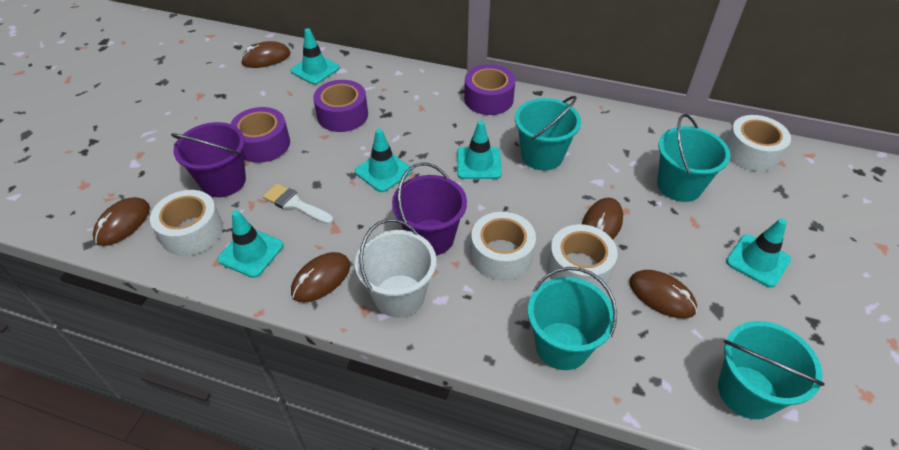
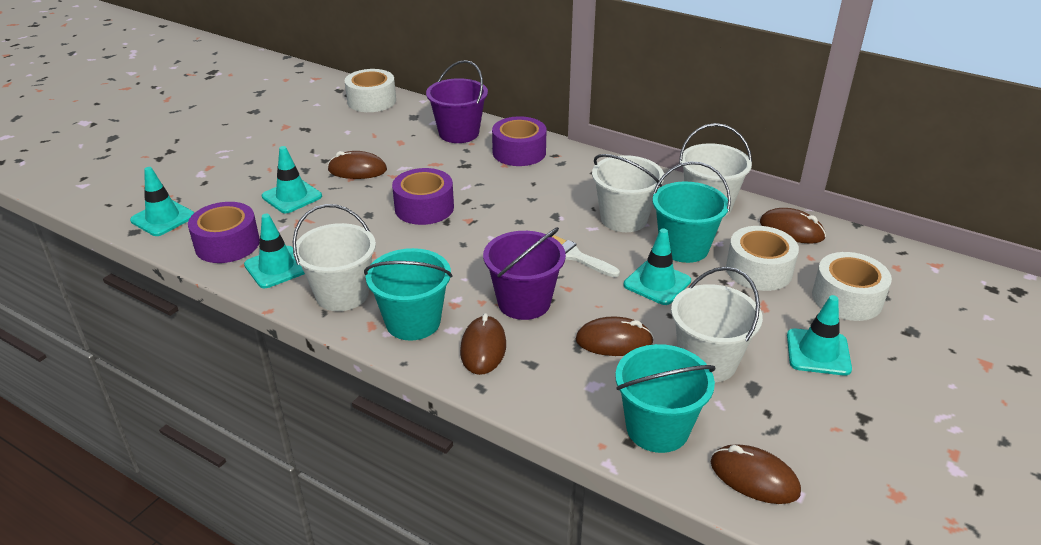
turquoise bucket: [515,96,581,171] [528,267,617,370] [657,114,730,202] [718,321,825,419] = 4 -> [364,248,452,341] [615,344,715,453] [653,162,731,263] = 3
white bucket: [355,219,436,318] = 1 -> [293,204,376,311] [592,154,664,232] [671,267,763,382] [679,123,752,217] = 4
white tape: [150,190,223,256] [471,212,536,280] [548,224,618,290] [725,115,791,171] = 4 -> [344,69,396,112] [726,226,799,291] [812,252,892,321] = 3

